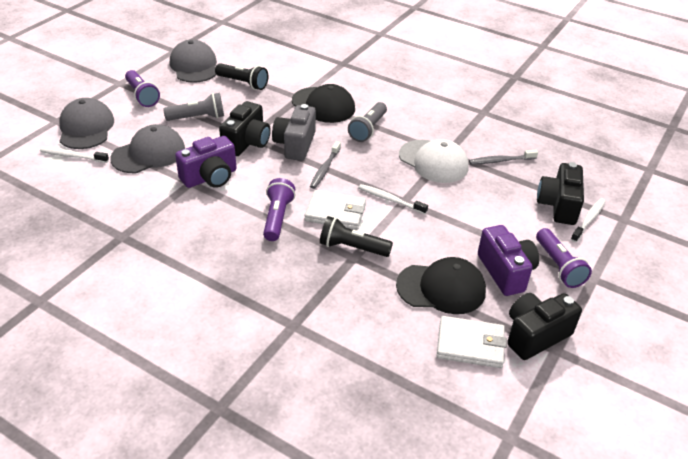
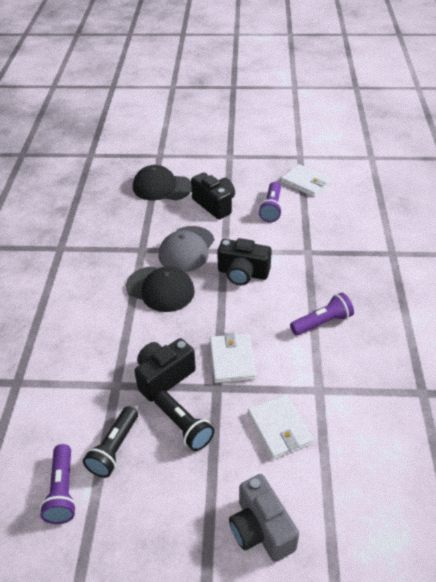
grey cap: [59,98,114,149] [110,124,185,173] [170,39,217,83] = 3 -> [158,226,214,272] = 1
grey flashlight: [163,93,224,121] [348,102,387,142] = 2 -> none = 0
grey toothbrush: [310,141,341,189] [469,150,538,164] = 2 -> none = 0
purple camera: [175,136,236,188] [478,225,539,296] = 2 -> none = 0
white cap: [399,139,468,183] = 1 -> none = 0
white toothbrush: [40,147,109,163] [358,184,428,214] [571,198,606,242] = 3 -> none = 0
white wallet: [304,190,366,230] [436,316,507,368] = 2 -> [210,332,256,383] [248,394,313,460] [281,164,331,197] = 3

